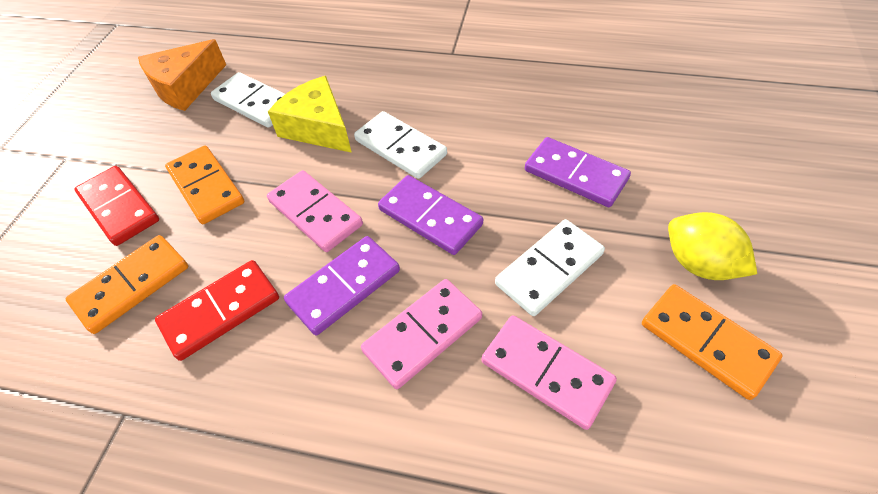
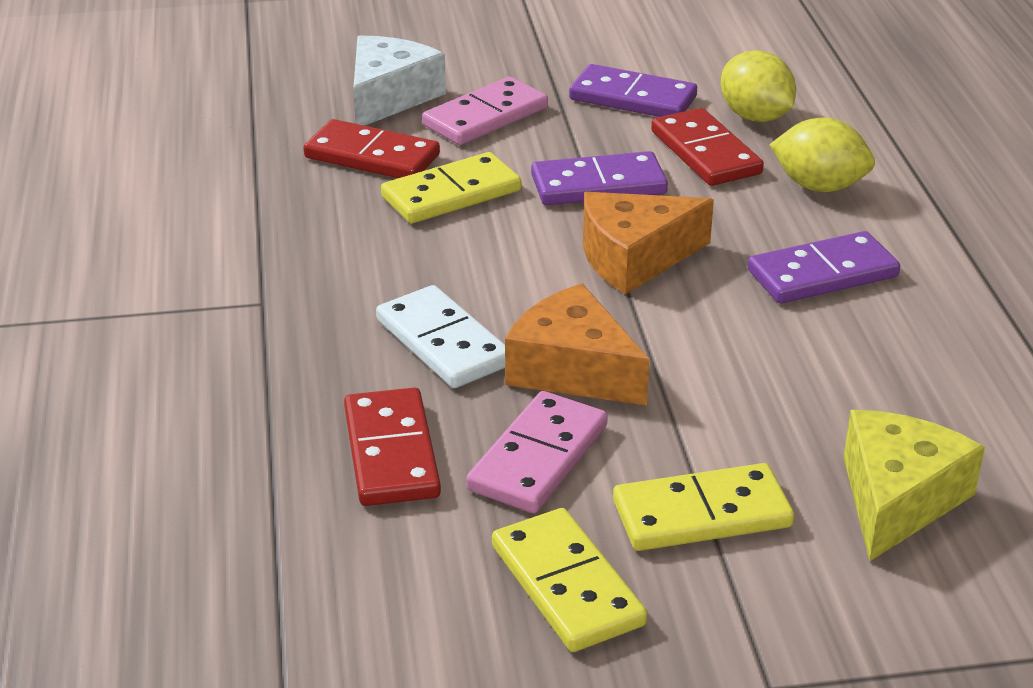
orange cheese: [138,39,226,111] = 1 -> [505,284,649,405] [583,192,714,294] = 2
orange domino: [65,235,188,334] [165,145,244,224] [642,284,783,400] = 3 -> none = 0
pink domino: [267,170,363,252] [361,279,482,389] [481,316,617,430] = 3 -> [422,77,548,145] [466,391,608,513] = 2
red domino: [74,166,159,246] [155,260,279,361] = 2 -> [304,119,440,178] [344,387,441,506] [651,108,764,186] = 3
white cheese: none = 0 -> [353,36,446,126] = 1
white domino: [211,72,285,128] [354,111,447,179] [495,219,605,316] = 3 -> [376,285,505,388] = 1
yellow domino: none = 0 -> [381,152,521,223] [492,508,647,652] [613,463,794,551] = 3
yellow lemon: [668,212,757,280] = 1 -> [721,50,796,122] [769,117,875,192] = 2

